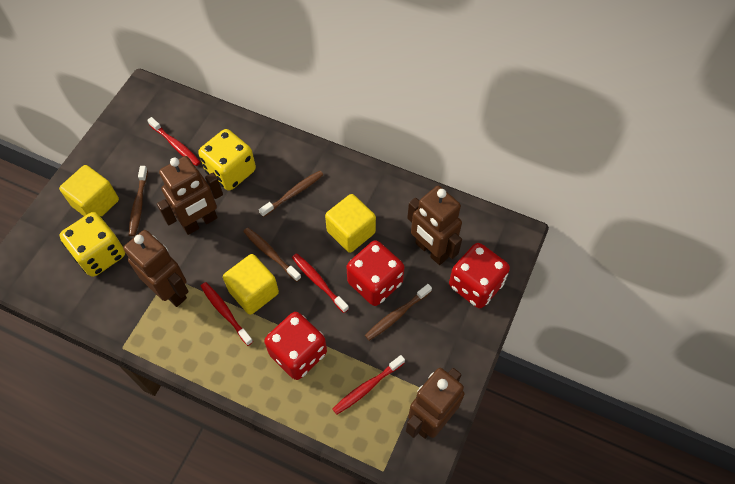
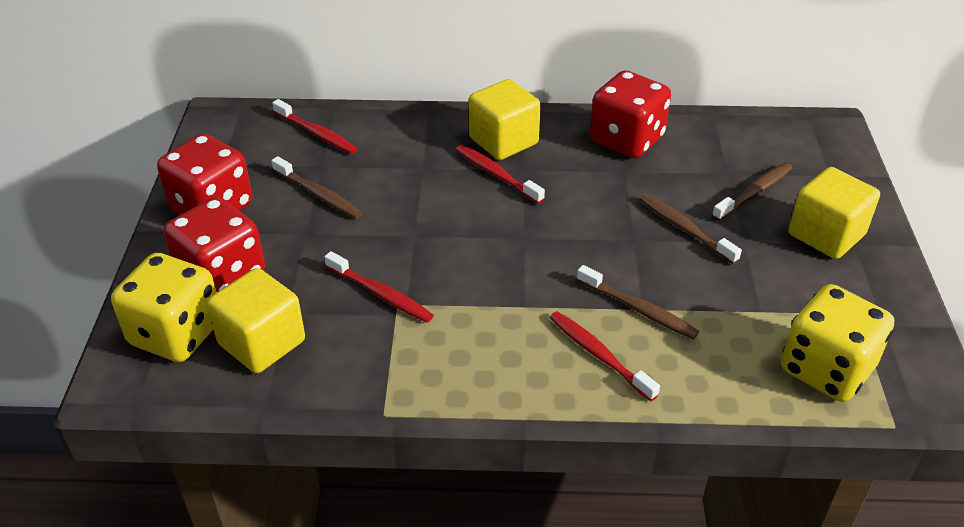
brown robot: [123,230,189,307] [157,156,223,235] [406,368,465,439] [407,186,462,265] = 4 -> none = 0

